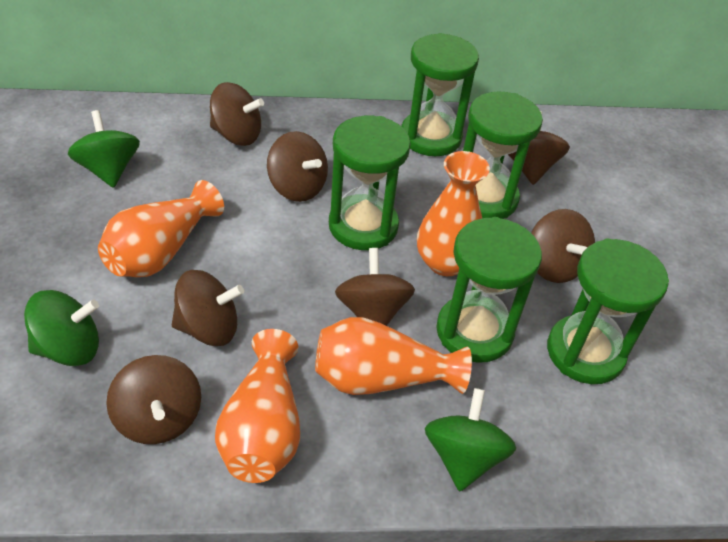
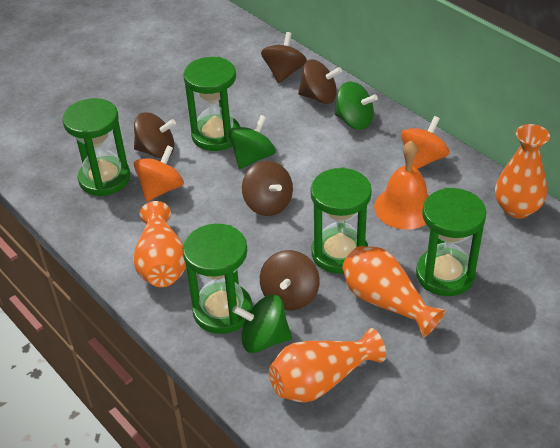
brown spinning top: [106,355,201,444] [172,270,244,346] [210,82,264,146] [267,131,328,202] [335,248,415,326] [508,111,570,185] [531,209,595,283] = 7 -> [134,112,176,158] [242,161,293,216] [260,250,320,310] [261,32,307,83] [298,60,342,104] = 5
orange bell: none = 0 -> [374,141,429,230] = 1
orange spinning top: none = 0 -> [134,145,184,202] [401,116,450,169] = 2

